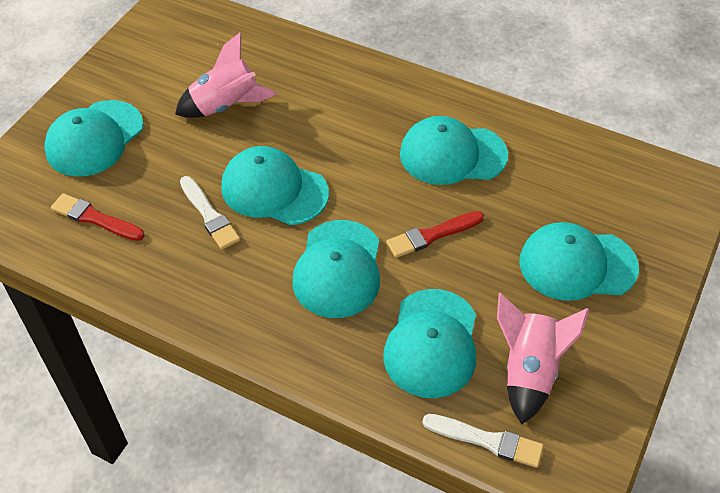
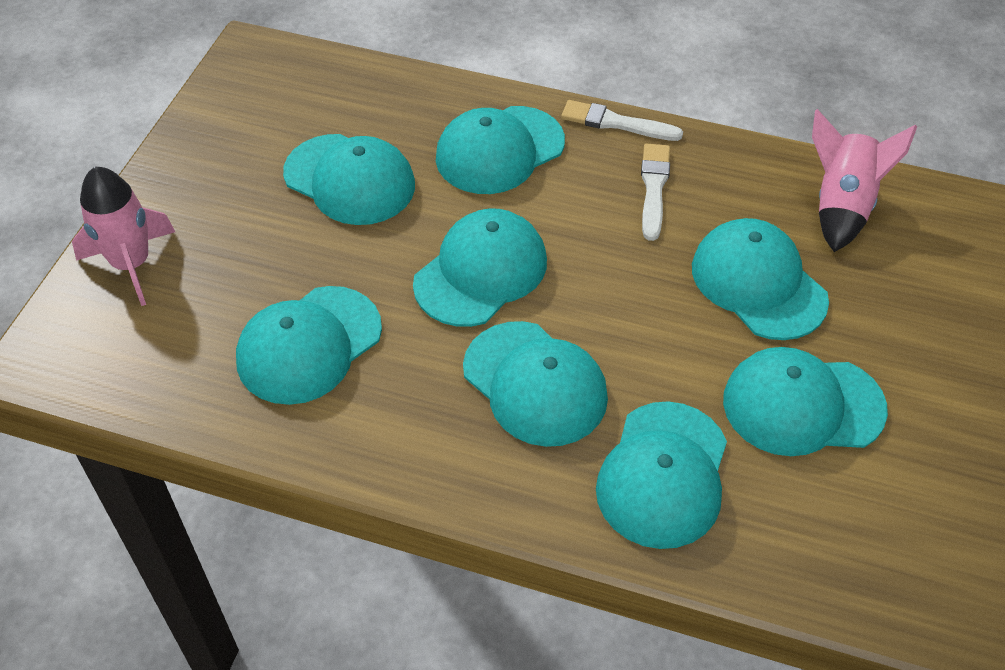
red brush: [51,193,145,241] [386,211,484,258] = 2 -> none = 0
turquoise cap: [44,100,144,177] [221,146,329,225] [292,220,380,318] [383,289,476,398] [400,116,508,185] [519,222,639,301] = 6 -> [236,286,382,405] [283,134,415,225] [413,208,547,327] [436,106,565,194] [463,321,608,447] [596,401,727,549] [692,218,829,340] [723,347,888,456] = 8

